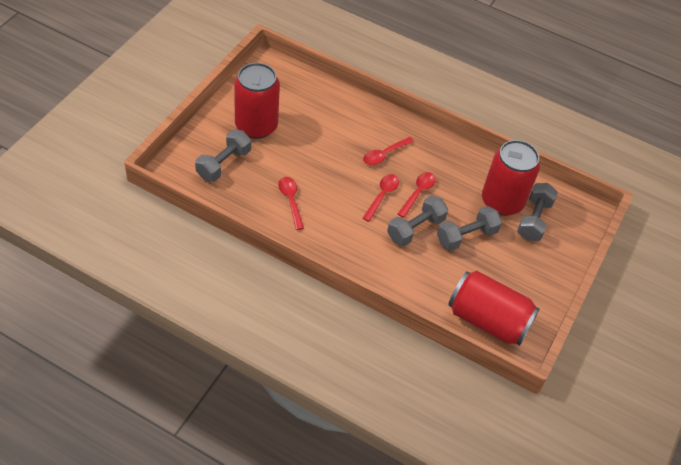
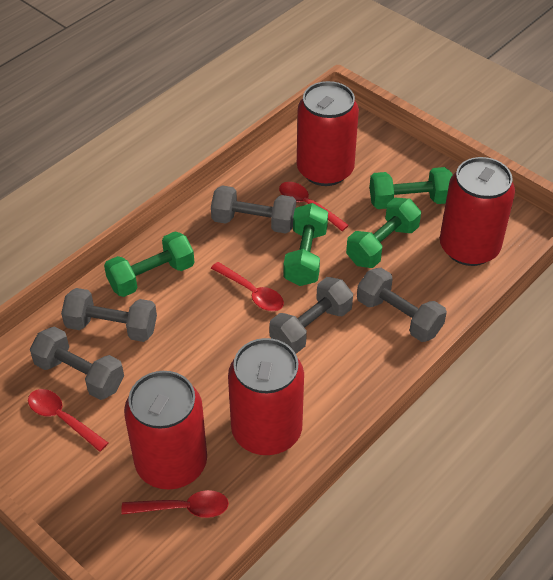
green dumbbell: none = 0 -> [104,232,194,297] [283,203,328,286] [346,197,421,268] [369,167,453,209] = 4
grey dumbbell: [195,129,251,182] [387,195,448,246] [437,206,502,251] [517,183,558,241] = 4 -> [30,326,124,400] [61,288,157,342] [211,185,296,234] [269,277,353,354] [357,268,447,342] = 5
red can: [234,63,280,139] [448,271,540,346] [482,140,540,216] = 3 -> [124,371,207,490] [228,338,304,455] [297,81,359,186] [440,157,515,266] = 4

